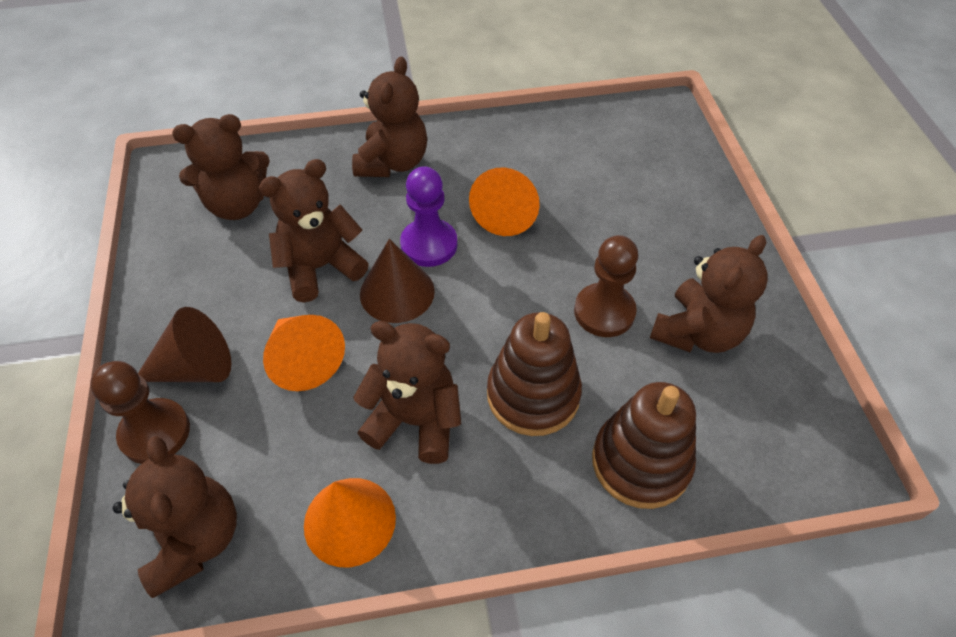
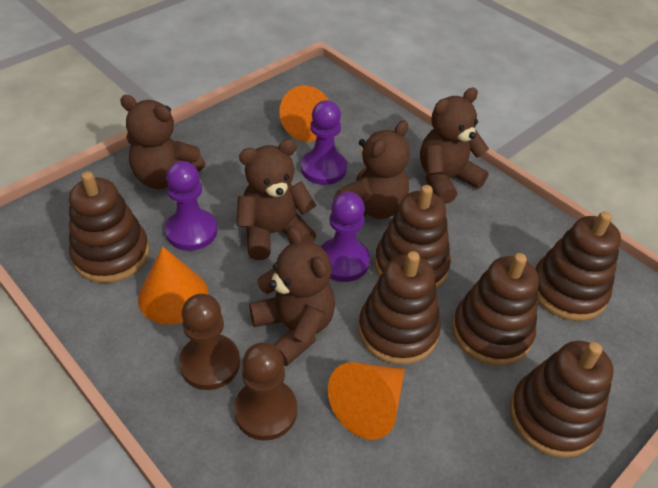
brown cone: [138,307,231,382] [360,239,435,323] = 2 -> none = 0
brown stacking toy: [487,312,582,436] [592,382,696,509] = 2 -> [69,171,149,283] [358,251,441,365] [375,185,451,289] [452,253,539,366] [510,341,614,458] [535,211,621,321] = 6
brown teddy bear: [113,435,237,598] [172,114,270,220] [259,159,369,303] [352,57,427,177] [353,321,461,464] [650,235,768,353] = 6 -> [120,95,206,189] [236,139,317,260] [249,226,335,366] [333,120,410,219] [420,88,489,204] = 5
purple pawn: [400,166,457,267] = 1 -> [165,161,217,251] [301,100,347,185] [321,191,370,282] = 3

